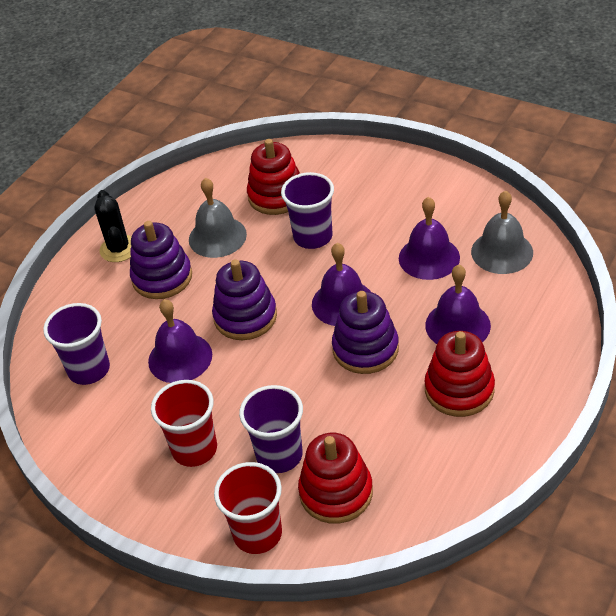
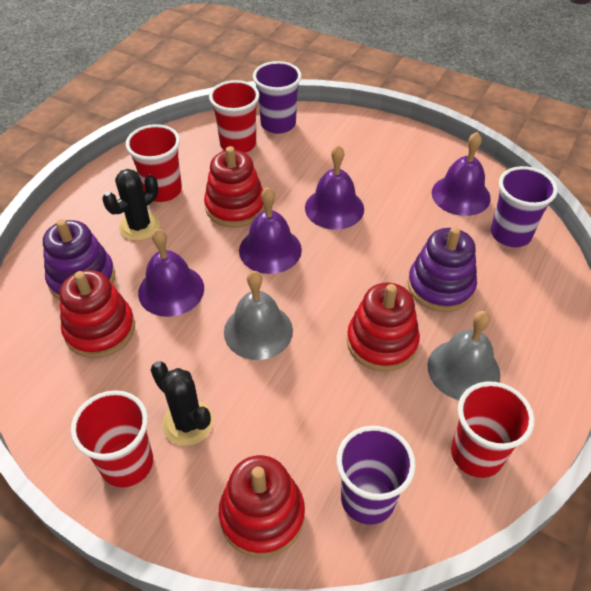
black cactus: [94,190,132,262] = 1 -> [102,169,160,241] [151,361,214,446] = 2
purple stacking toy: [130,221,192,299] [212,259,277,340] [332,291,399,374] = 3 -> [43,219,115,300] [408,227,477,312] = 2
red cup: [151,380,217,467] [214,462,282,554] = 2 -> [71,390,153,487] [126,124,182,202] [209,80,259,153] [451,381,534,478] = 4
red stacking toy: [247,139,300,215] [298,433,373,524] [424,331,495,417] = 3 -> [59,270,135,358] [204,146,265,228] [219,455,305,558] [347,283,420,372] = 4

